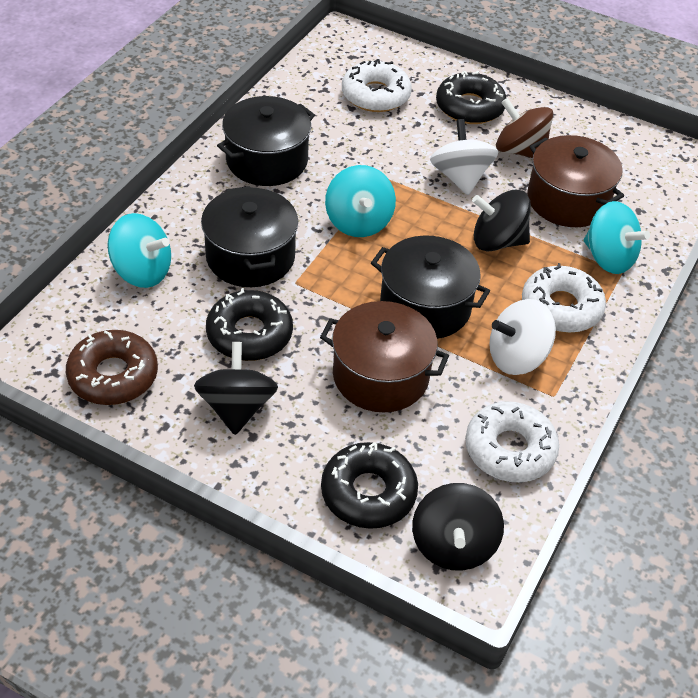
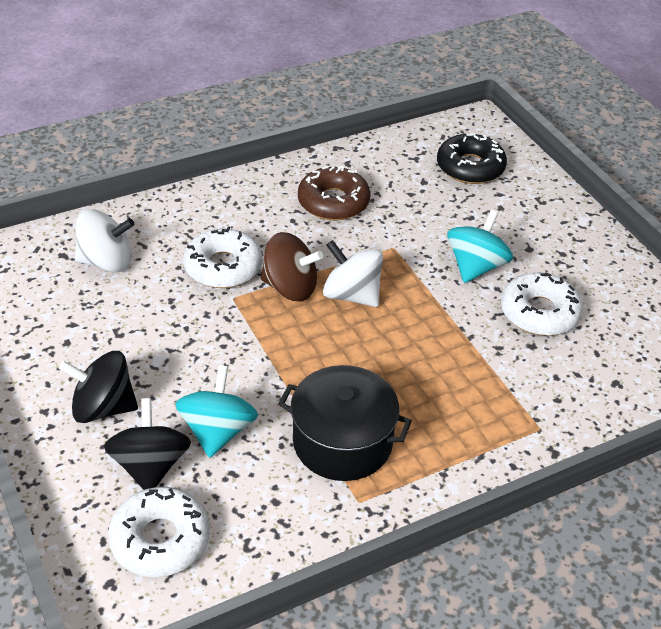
black donut: [206,288,293,361] [321,442,418,529] [436,71,506,124] = 3 -> [437,133,507,184] = 1
black pot: [201,186,298,287] [217,96,315,186] [371,235,490,339] = 3 -> [278,365,412,481] = 1
black spinning top: [194,342,278,435] [412,483,504,571] [472,189,531,251] = 3 -> [59,351,138,423] [104,398,191,490] = 2
brown pot: [320,301,449,412] [527,135,624,227] = 2 -> none = 0
turquoise spinning top: [108,213,171,288] [325,165,396,237] [584,201,650,274] = 3 -> [175,365,258,458] [447,210,513,283] = 2

